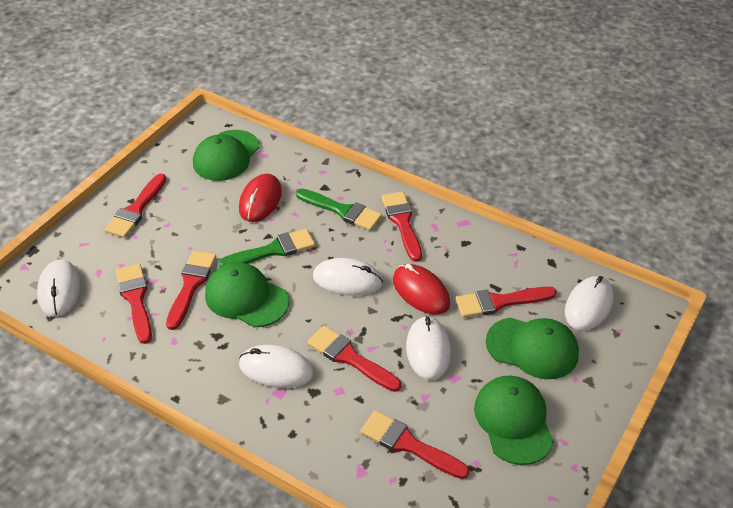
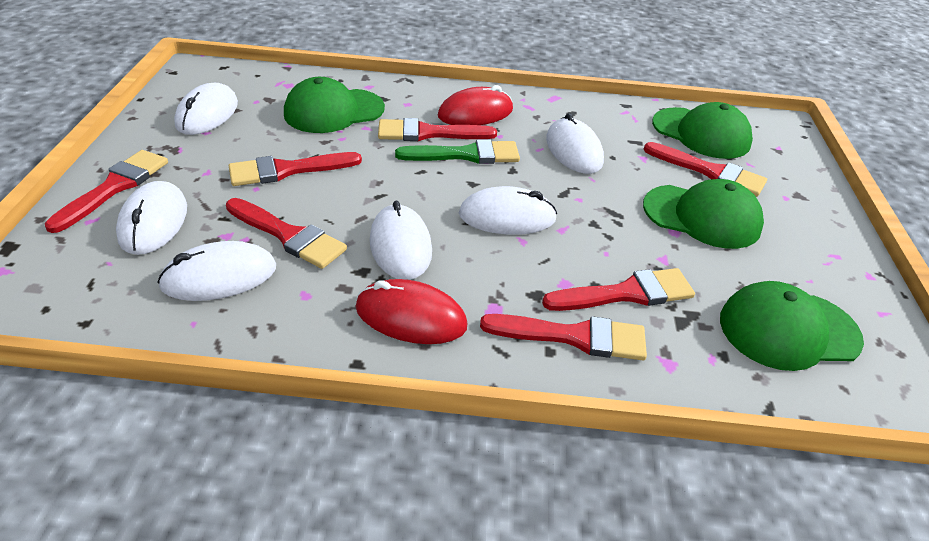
green brush: [218,229,315,267] [296,188,382,231] = 2 -> [395,139,520,164] = 1
white mouse: [37,259,81,317] [239,345,314,388] [313,258,383,296] [406,316,451,380] [565,276,614,331] = 5 -> [116,181,187,255] [158,241,276,301] [174,83,238,135] [370,201,432,280] [459,186,557,235] [546,113,604,174] = 6

